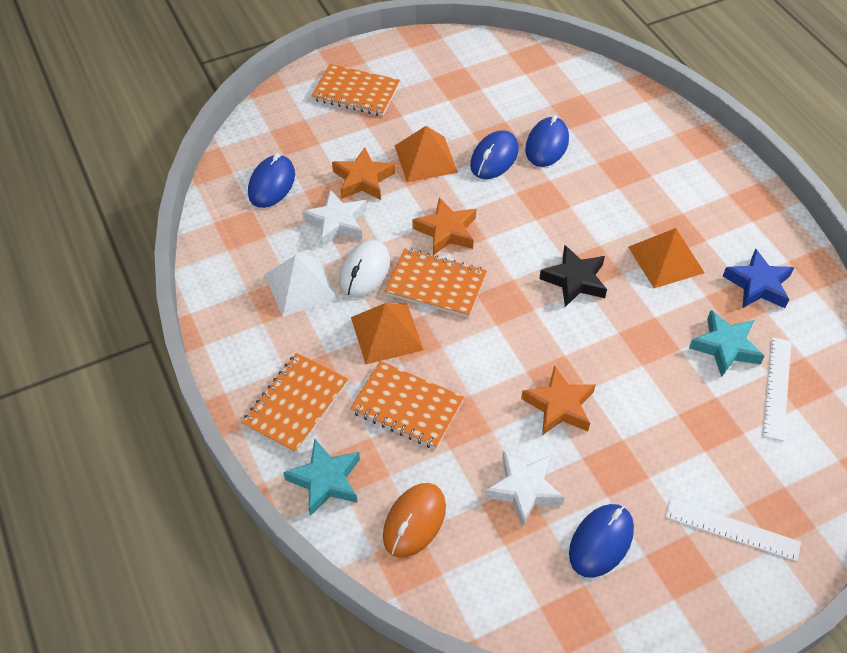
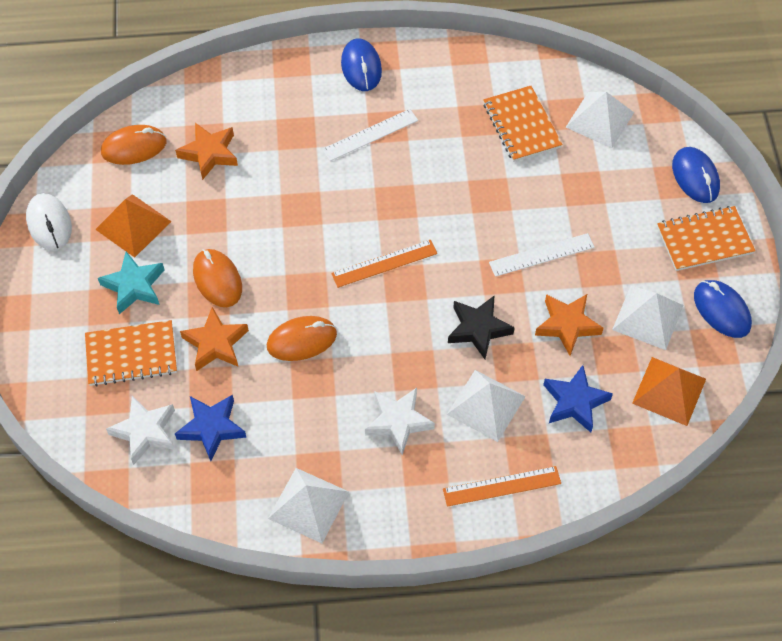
blue mouse: [248,153,295,208] [470,130,519,179] [525,115,569,167] [569,504,634,578] = 4 -> [341,38,382,91] [672,147,720,203] [694,280,752,338] = 3
blue star: [723,248,794,308] = 1 -> [175,395,247,461] [543,365,613,432] = 2
orange mouse: [383,483,446,558] = 1 -> [101,125,166,165] [193,249,242,307] [267,316,337,361] = 3
orange notebook: [242,353,348,454] [311,64,400,116] [350,361,464,449] [385,248,487,318] = 4 -> [85,320,177,386] [483,86,562,162] [657,206,755,271] = 3
orange pyramid: [351,303,424,364] [395,126,458,182] [628,228,705,288] = 3 -> [95,194,172,258] [632,357,706,426] = 2
orange ruler: none = 0 -> [331,240,437,288] [443,466,561,507] = 2
turquoise star: [283,439,360,516] [689,310,765,377] = 2 -> [98,252,164,314] = 1
white pyramid: [264,255,338,317] = 1 -> [268,468,349,543] [447,370,526,442] [566,92,634,148] [612,286,684,350] = 4

